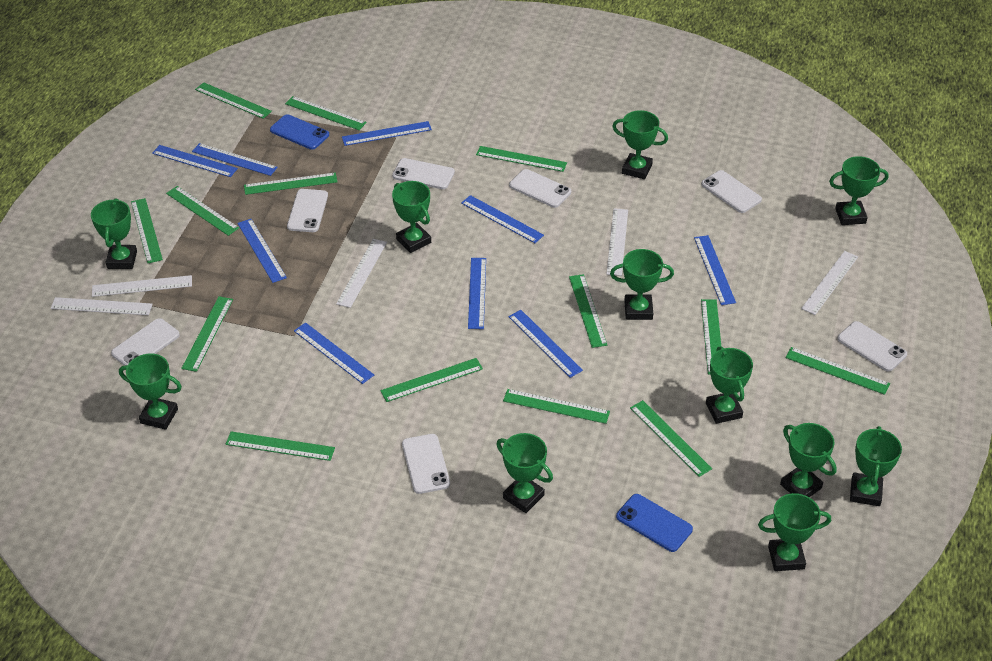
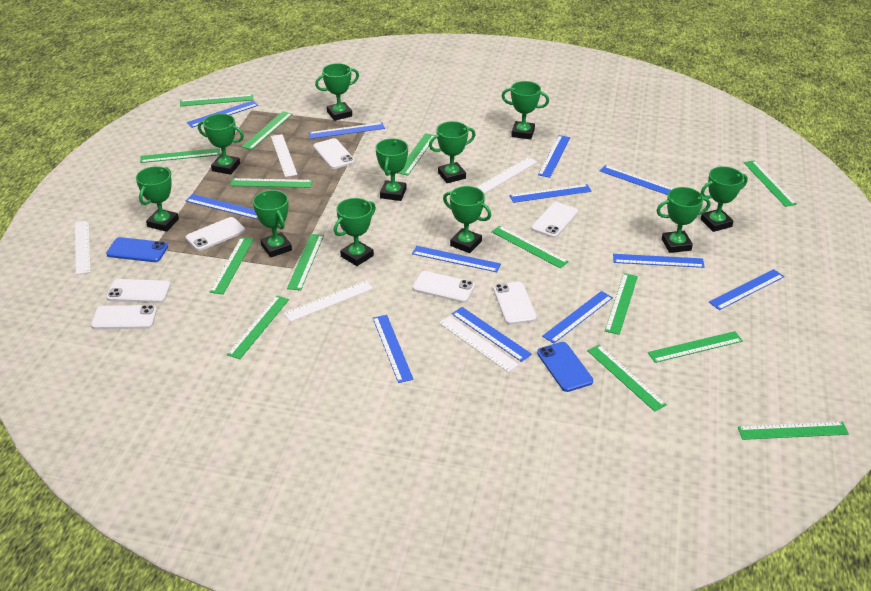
blue ruler: [152,145,238,177] [192,143,278,176] [238,219,287,283] [294,322,374,384] [342,121,432,146] [461,195,544,243] [468,258,486,329] [508,310,583,378] [694,235,736,305] = 9 -> [186,194,259,220] [187,101,258,128] [309,122,385,139] [373,315,414,383] [412,246,501,272] [452,307,532,362] [509,184,592,203] [538,135,570,178] [542,291,613,344] [600,165,673,195] [613,254,705,268] [709,269,784,310] = 12

